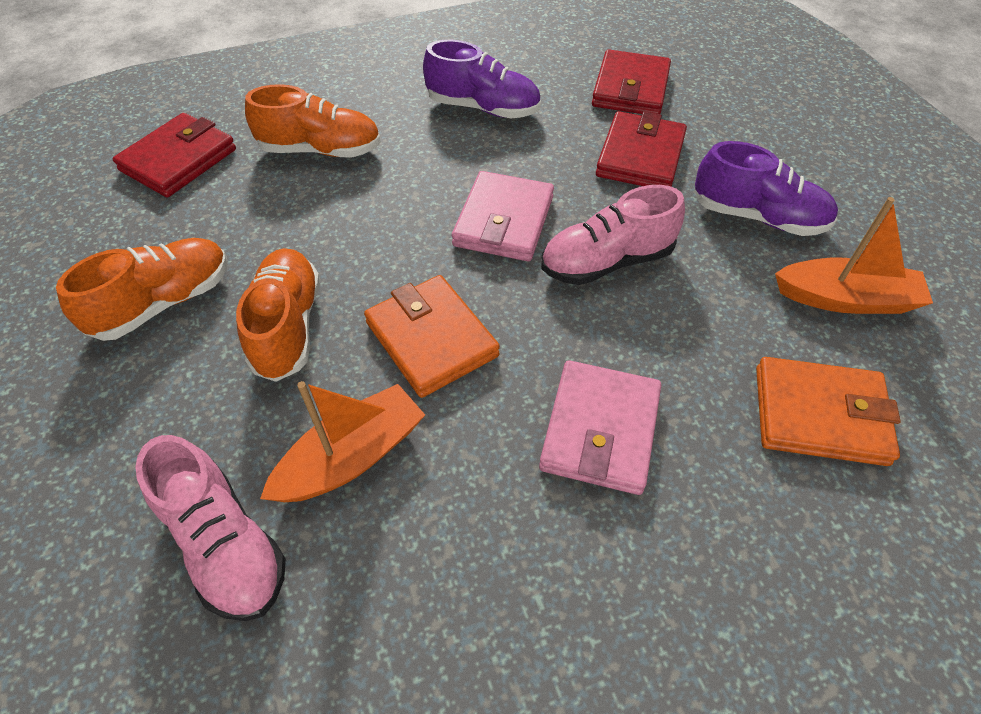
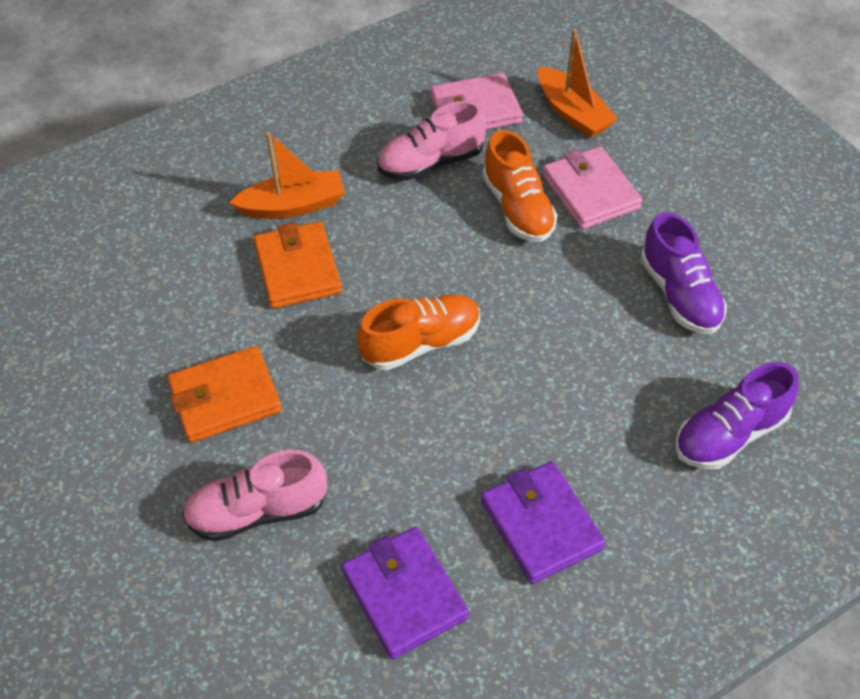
orange shoe: [56,238,228,341] [236,248,320,382] [245,84,381,158] = 3 -> [357,294,480,370] [483,130,558,242] = 2
purple wallet: none = 0 -> [342,527,469,659] [481,461,606,584] = 2
red wallet: [113,113,236,197] [592,50,671,114] [596,111,687,187] = 3 -> none = 0

